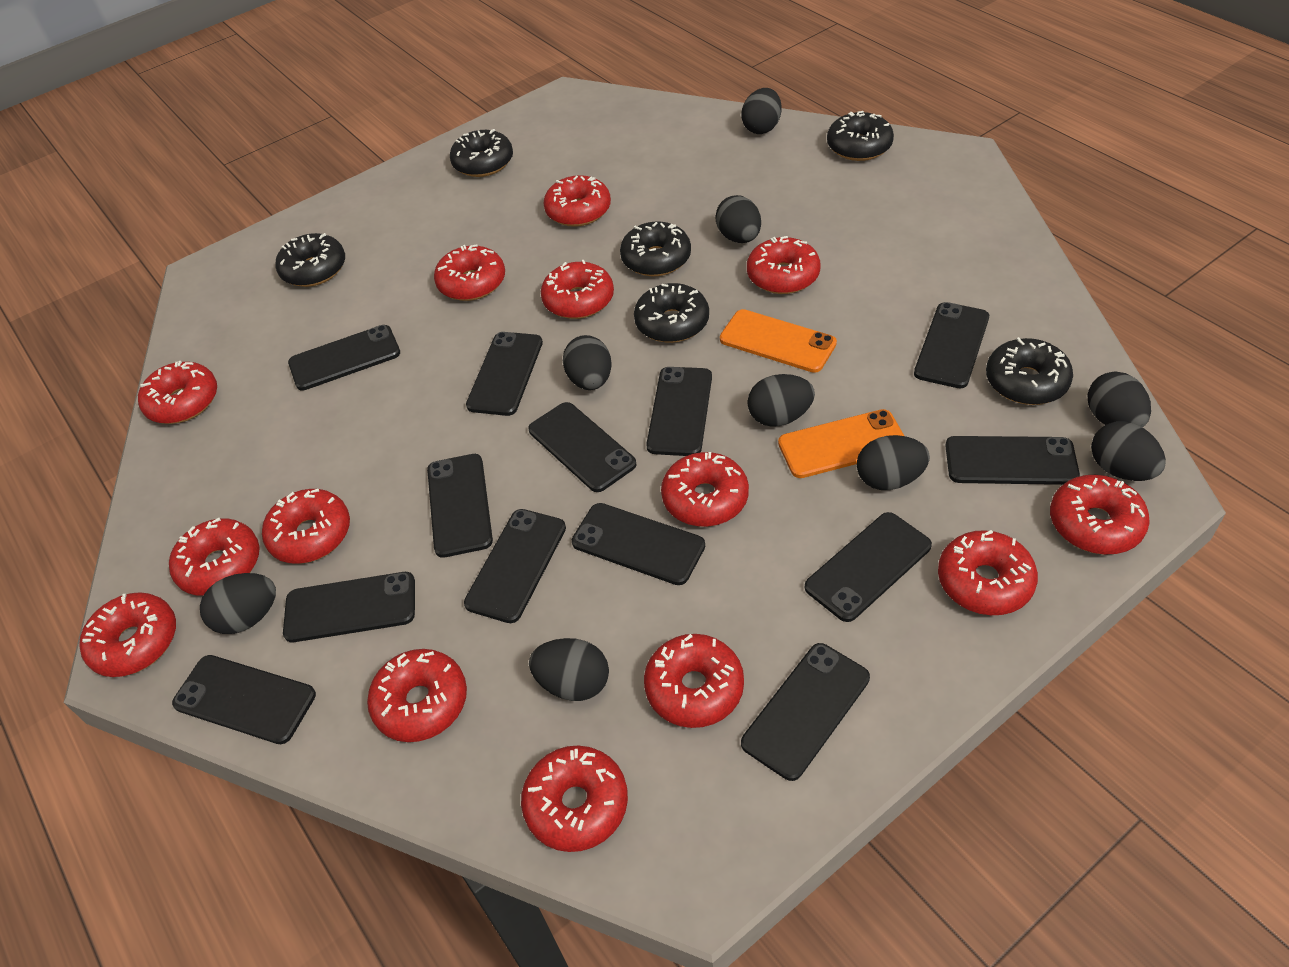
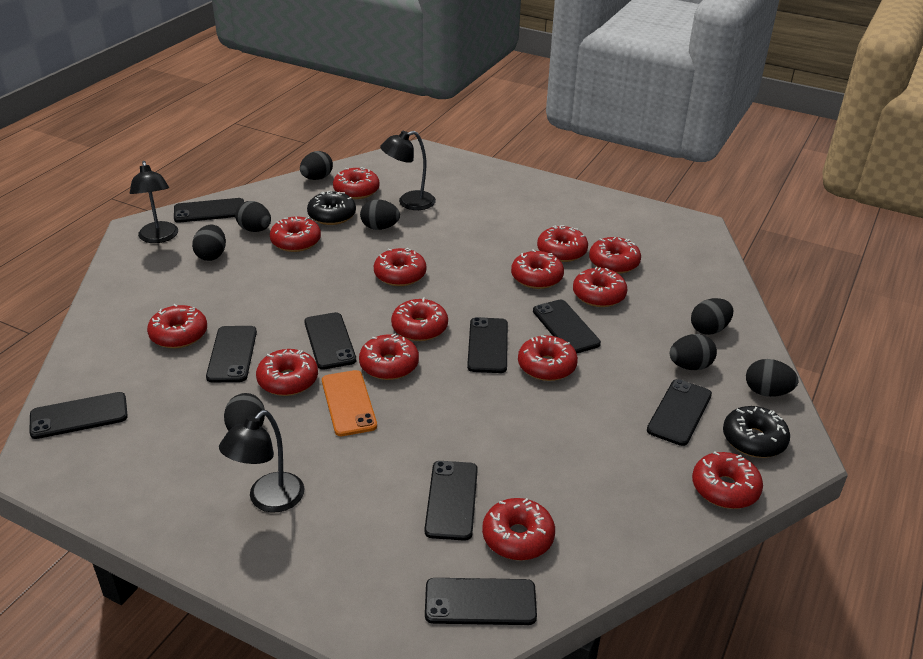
black donut: [275,233,345,287] [450,129,513,177] [620,221,691,276] [634,283,709,343] [827,111,894,161] [986,337,1073,405] = 6 -> [307,191,356,225] [723,406,790,458] = 2
black egg: [200,573,276,634] [529,638,609,701] [563,335,611,390] [715,195,761,243] [741,88,782,134] [747,374,815,427] [857,435,930,490] [1087,372,1151,428] [1091,421,1166,481] = 9 -> [192,225,226,261] [224,393,265,431] [235,201,271,232] [300,151,333,180] [360,200,400,230] [670,334,717,370] [691,298,733,335] [746,359,799,397] = 8
black lamp: none = 0 -> [130,161,178,243] [219,410,304,513] [380,131,436,210] = 3
black phone: [172,655,316,744] [283,572,415,642] [288,325,400,391] [427,454,493,558] [464,509,566,623] [466,332,543,416] [528,402,637,492] [572,503,705,585] [646,367,712,456] [741,643,870,781] [805,512,932,622] [914,302,989,388] [945,436,1080,485] = 13 -> [29,392,128,439] [174,198,244,223] [206,326,257,382] [304,312,356,370] [424,461,478,541] [425,578,537,625] [467,317,508,373] [533,300,601,353] [647,379,712,446] = 9
orange phone: [720,309,837,373] [778,409,904,478] = 2 -> [322,370,377,436] = 1

